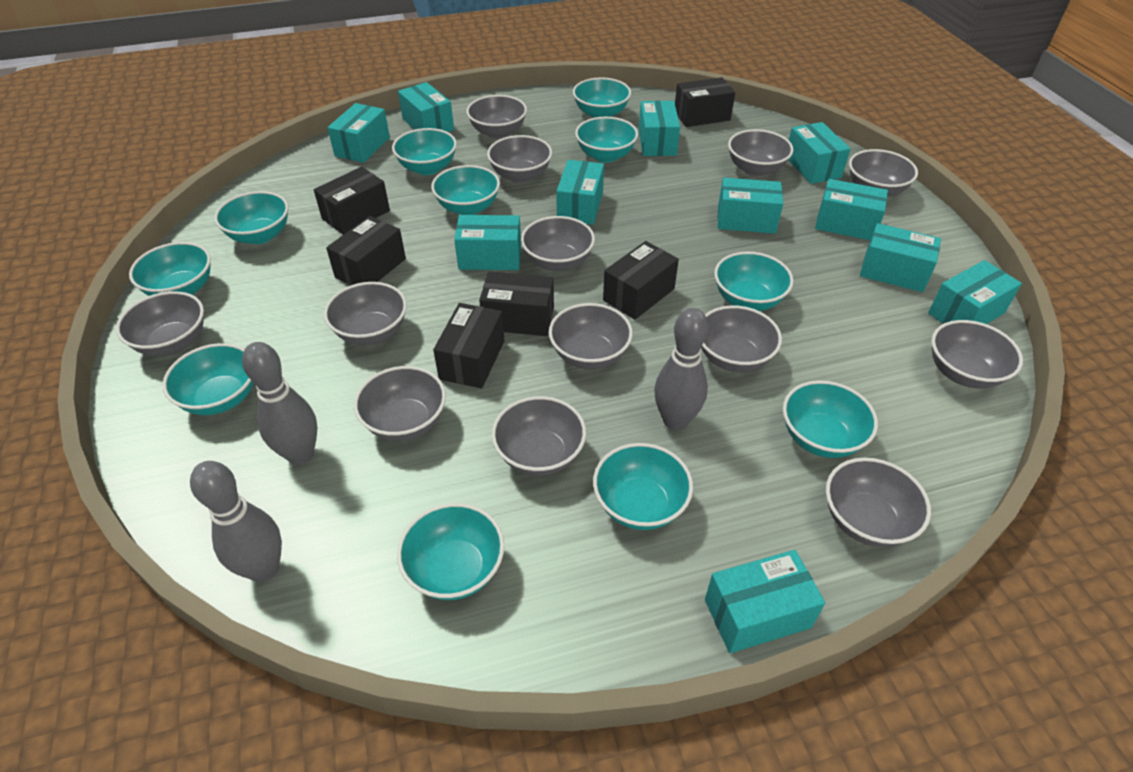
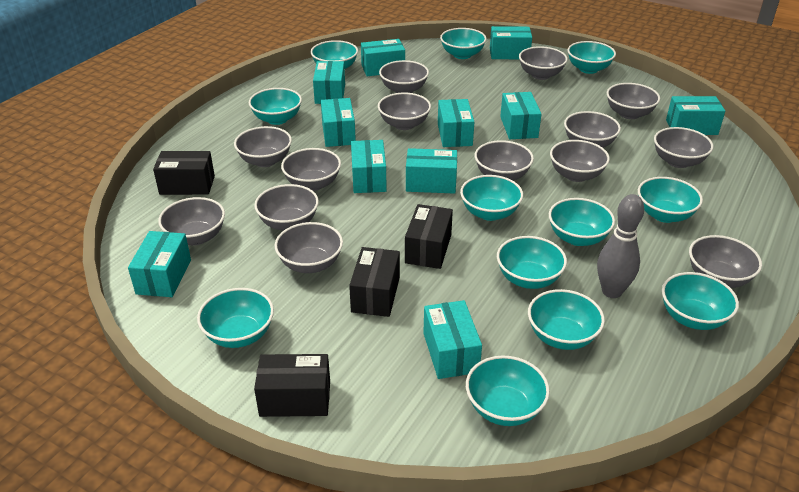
black box: [314,167,390,235] [326,216,406,285] [433,303,504,388] [479,271,554,336] [603,241,679,320] [675,77,735,127] = 6 -> [153,151,215,195] [254,354,330,417] [349,247,400,317] [405,204,453,269] = 4
grey bowl: [116,291,204,356] [324,282,407,345] [354,366,446,441] [466,95,527,139] [487,135,552,183] [492,396,586,476] [521,216,595,271] [549,303,633,369] [701,305,782,372] [728,129,793,177] [826,458,931,547] [849,149,918,197] [932,320,1023,389] = 13 -> [158,197,225,245] [234,126,292,167] [254,184,319,231] [275,222,343,273] [281,148,341,191] [378,93,431,130] [379,60,429,93] [475,140,534,181] [519,46,568,80] [550,140,610,182] [564,111,621,148] [607,83,660,119] [654,127,713,168] [689,235,762,288] = 14
grey bowling pin: [190,461,282,582] [242,342,317,465] [654,308,708,431] = 3 -> [597,194,644,298] = 1
turquoise bowl: [129,242,211,296] [162,343,254,415] [214,191,288,244] [392,128,457,175] [397,503,504,600] [431,165,500,215] [573,77,631,118] [575,117,638,163] [593,443,693,530] [714,251,794,311] [783,380,878,458] = 11 -> [197,288,274,348] [249,88,302,125] [311,40,358,69] [440,28,487,59] [460,175,523,221] [466,355,550,426] [497,236,567,289] [528,289,605,350] [549,198,615,246] [567,41,616,74] [638,177,703,223] [662,272,739,330] = 12

